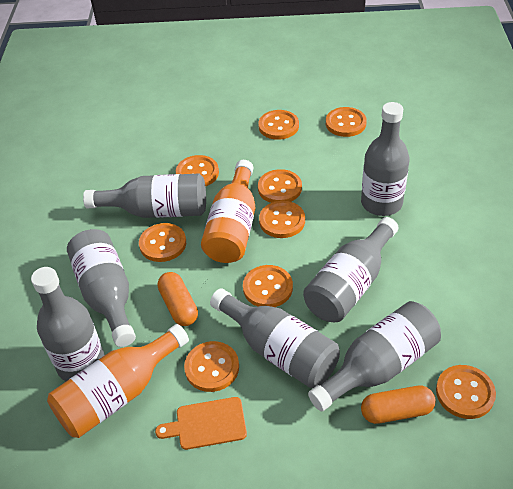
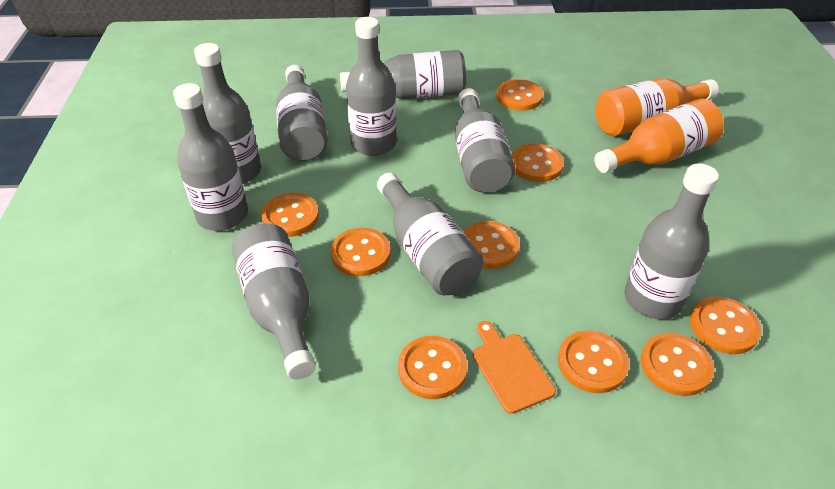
grey bottle: [31,267,105,381] [67,229,136,347] [83,173,206,218] [210,288,340,388] [303,217,398,322] [308,301,441,412] [361,102,410,216] = 7 -> [173,83,248,231] [194,43,261,184] [231,223,316,380] [276,65,328,161] [340,50,466,99] [346,17,397,156] [377,173,484,295] [455,88,515,193] [624,163,719,319] = 9
orange capsule: [158,272,198,326] [361,386,436,424] = 2 -> none = 0

